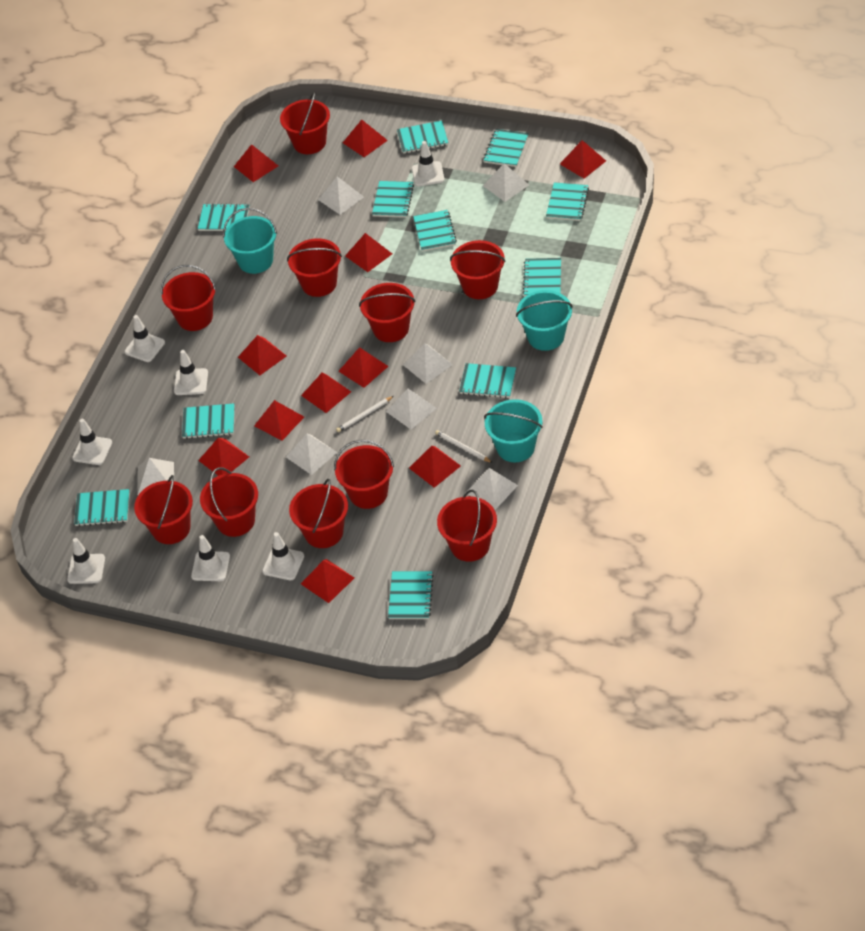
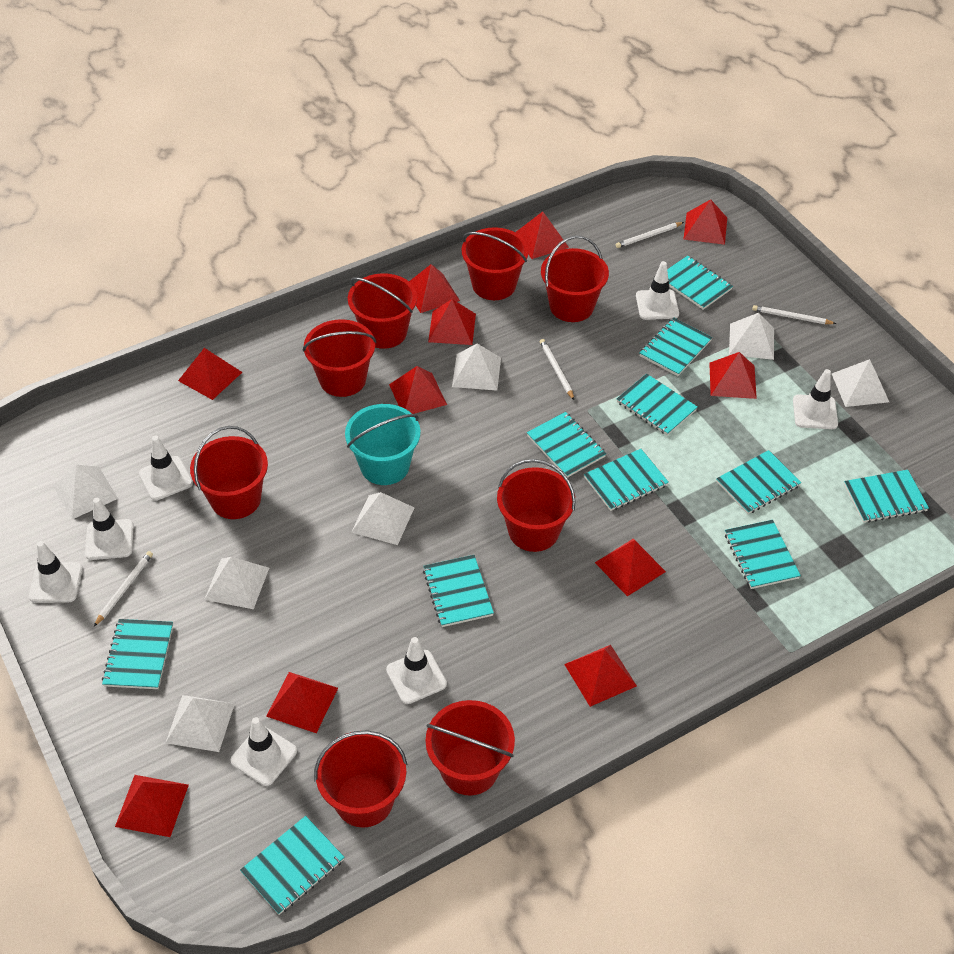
red bucket: [134,475,193,544] [161,265,216,331] [200,467,258,537] [280,92,330,154] [287,238,342,297] [289,479,348,548] [334,440,394,509] [359,283,415,342] [437,490,497,562] [450,240,506,299] = 10 -> [190,426,268,519] [303,319,376,397] [314,730,407,828] [348,273,417,349] [425,700,515,796] [462,228,529,300] [497,459,576,552] [541,236,609,322] = 8
turquoise bucket: [223,208,277,274] [484,399,543,462] [516,290,573,351] = 3 -> [345,404,420,485] = 1
white pencil: [336,396,394,432] [435,430,493,463] = 2 -> [94,551,153,626] [540,339,574,400] [616,222,684,248] [752,305,836,324] = 4

